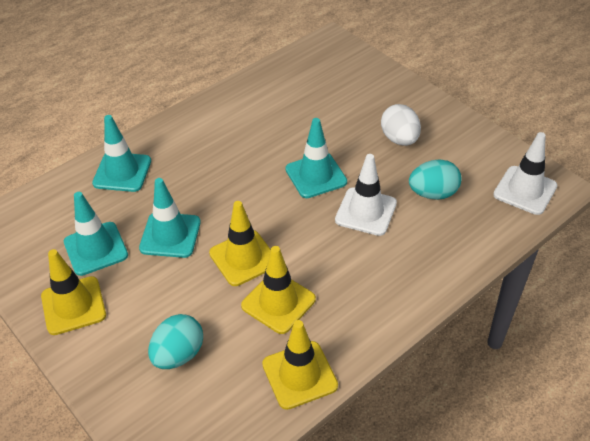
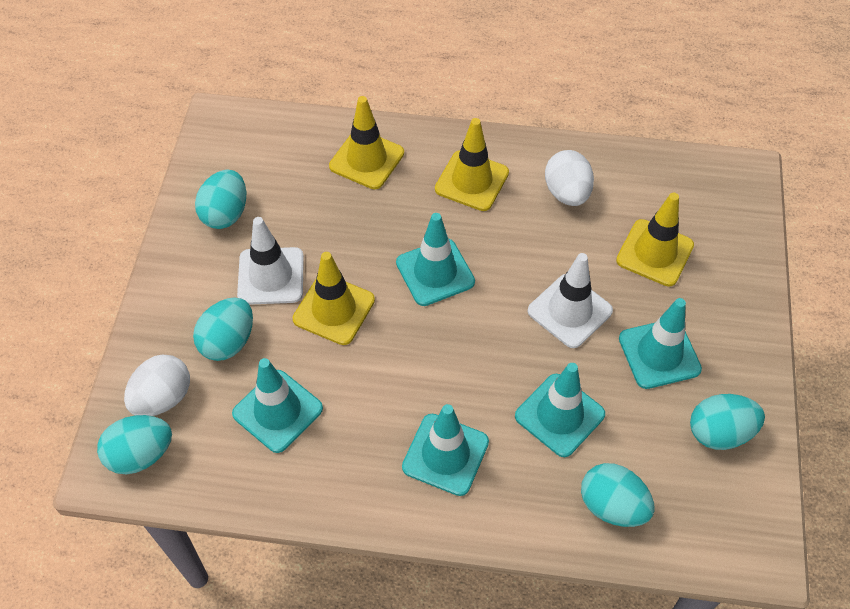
turquoise egg: [148,314,203,369] [409,160,462,200] = 2 -> [97,415,172,474] [193,297,253,361] [195,170,246,229] [581,463,655,527] [690,394,765,450] = 5
turquoise traffic cone: [64,192,128,276] [92,115,151,192] [139,178,201,258] [285,118,347,198] = 4 -> [232,358,323,453] [396,213,475,306] [402,404,489,496] [515,363,605,457] [619,298,702,389] = 5
white egg: [381,104,421,146] = 1 -> [124,354,190,416] [545,150,594,206] = 2

